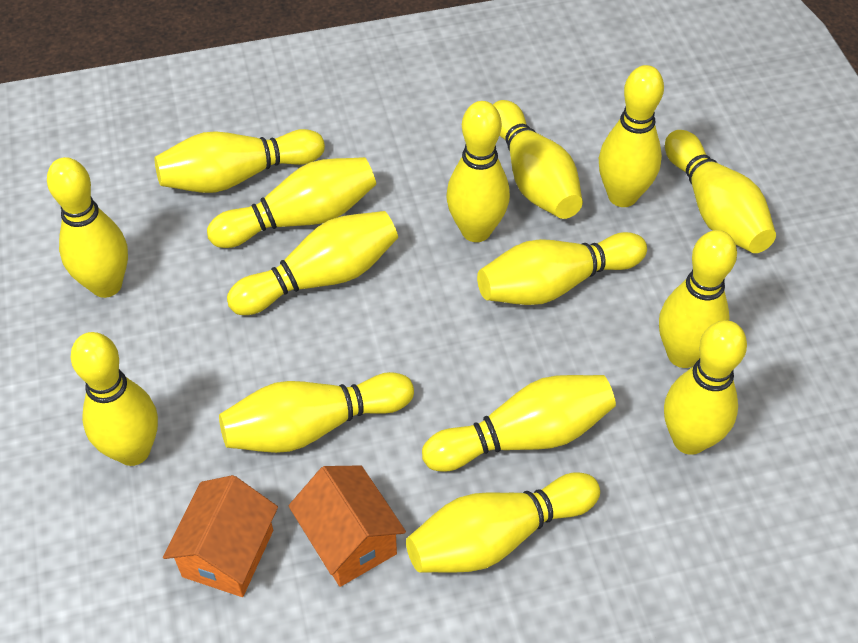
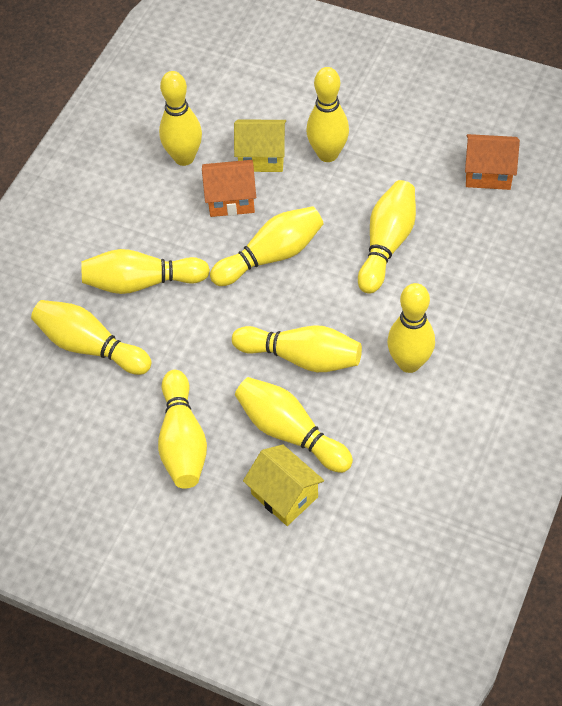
yellow bowling pin: [47,157,128,298] [71,332,158,466] [154,129,325,193] [207,157,376,248] [219,372,414,453] [227,211,398,315] [406,472,600,573] [422,375,616,472] [446,101,510,242] [477,232,647,305] [493,100,583,219] [599,65,664,207] [659,230,737,368] [664,320,747,455] [665,130,776,253] = 15 -> [31,300,152,375] [81,249,210,294] [158,370,207,489] [159,71,202,166] [210,206,324,286] [232,325,362,372] [235,377,353,473] [306,67,349,162] [358,180,416,294] [387,283,435,373] = 10
yellow house: none = 0 -> [234,119,286,172] [243,444,324,526] = 2

